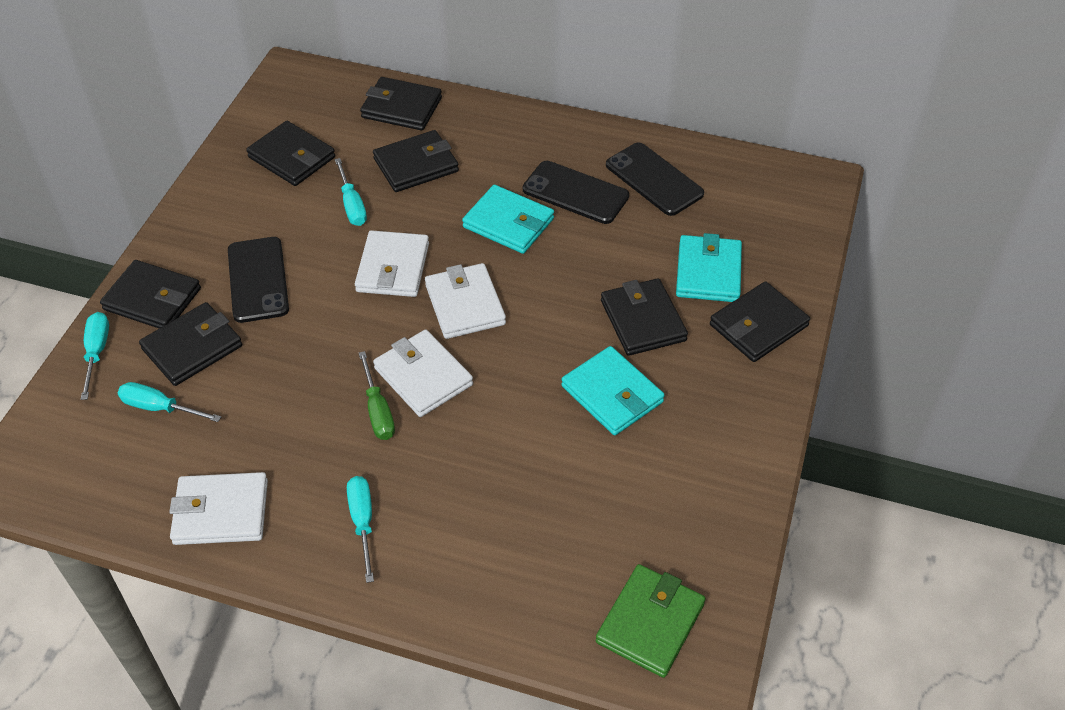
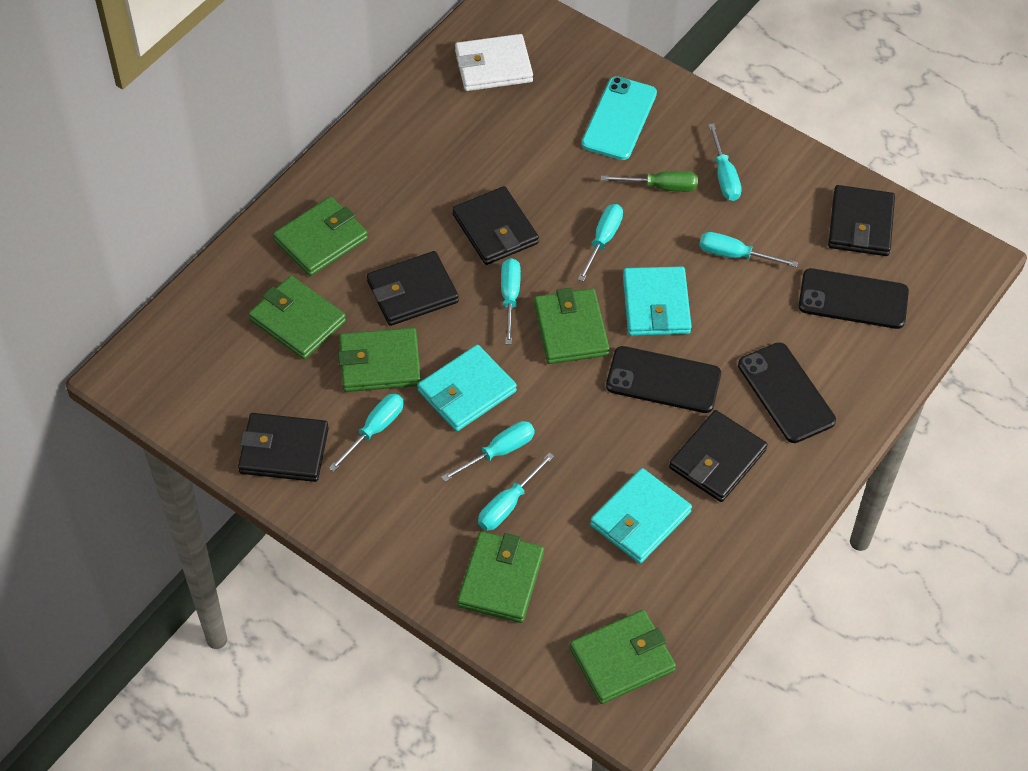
black wallet: [100,260,201,328] [139,302,242,386] [246,121,335,186] [360,77,442,131] [373,130,459,192] [601,278,688,356] [710,281,810,362] = 7 -> [238,413,329,482] [367,251,459,326] [452,186,539,265] [669,410,767,502] [828,185,895,256] = 5
green wallet: [596,564,706,678] = 1 -> [249,276,346,359] [273,197,368,276] [338,328,421,392] [457,531,544,623] [534,288,610,364] [570,610,676,704] = 6
turquoise phone: none = 0 -> [582,76,657,160] = 1
turquoise screwdriver: [81,312,109,400] [118,382,221,422] [335,158,367,226] [347,476,374,583] = 4 -> [329,394,403,472] [442,421,535,482] [478,452,554,531] [501,258,521,345] [578,204,623,282] [699,232,798,267] [708,123,742,201] = 7
white wallet: [169,472,268,545] [355,230,429,297] [373,330,473,417] [425,263,506,339] = 4 -> [455,34,533,91] = 1

